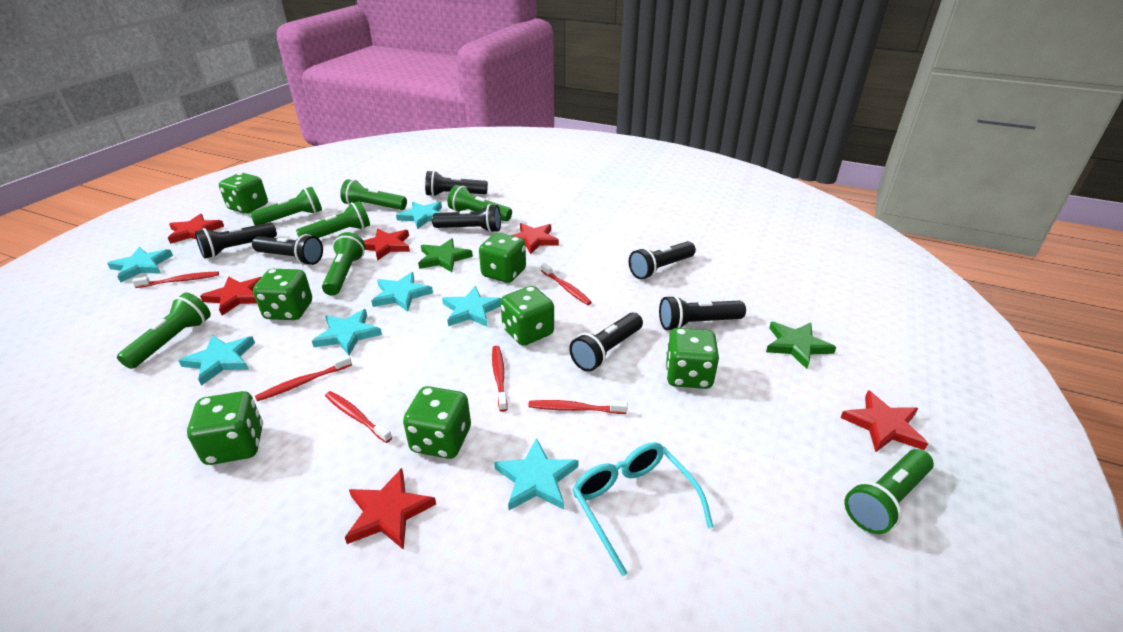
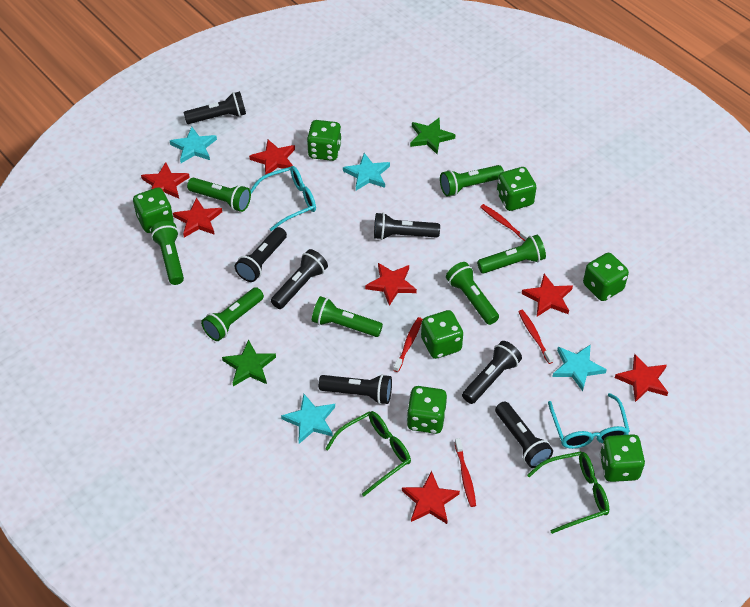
green glasses: none = 0 -> [325,411,411,496] [527,451,609,534] = 2
red star: [168,214,224,244] [200,276,261,315] [345,468,436,550] [363,228,410,261] [511,223,559,254] [840,390,928,452] = 6 -> [141,162,190,199] [173,197,222,238] [249,139,295,175] [365,263,417,306] [402,471,460,524] [522,274,573,317] [615,354,668,402] = 7
red toothbrush: [132,271,219,288] [255,355,352,401] [325,391,392,443] [492,346,507,412] [528,400,628,414] [541,263,592,305] = 6 -> [393,317,423,372] [455,438,476,507] [480,204,530,241] [518,310,554,364] = 4
turquoise glasses: [572,442,714,576] = 1 -> [250,166,316,231] [548,393,630,449] = 2
turquoise star: [107,247,173,282] [178,335,255,386] [312,309,382,355] [371,272,433,312] [396,201,442,229] [442,286,501,327] [494,438,579,510] = 7 -> [170,127,217,163] [281,394,335,444] [343,153,390,191] [552,344,607,391] = 4

